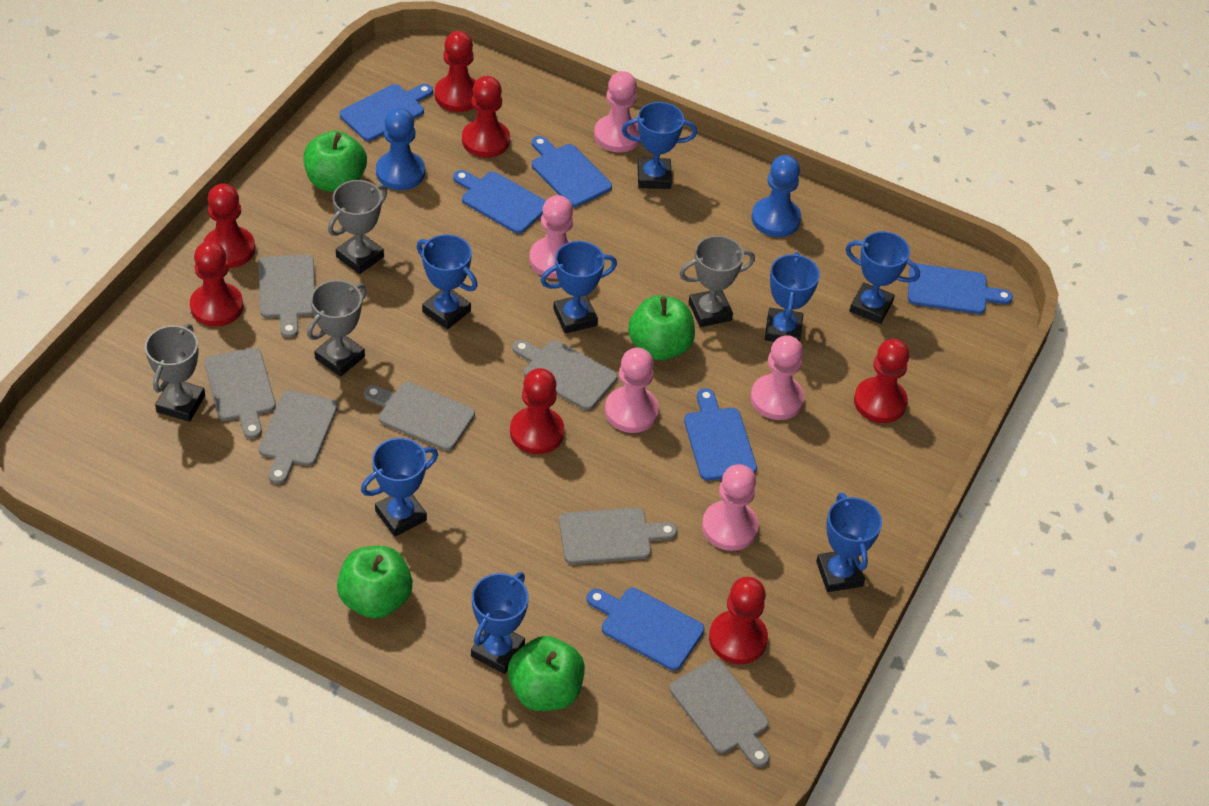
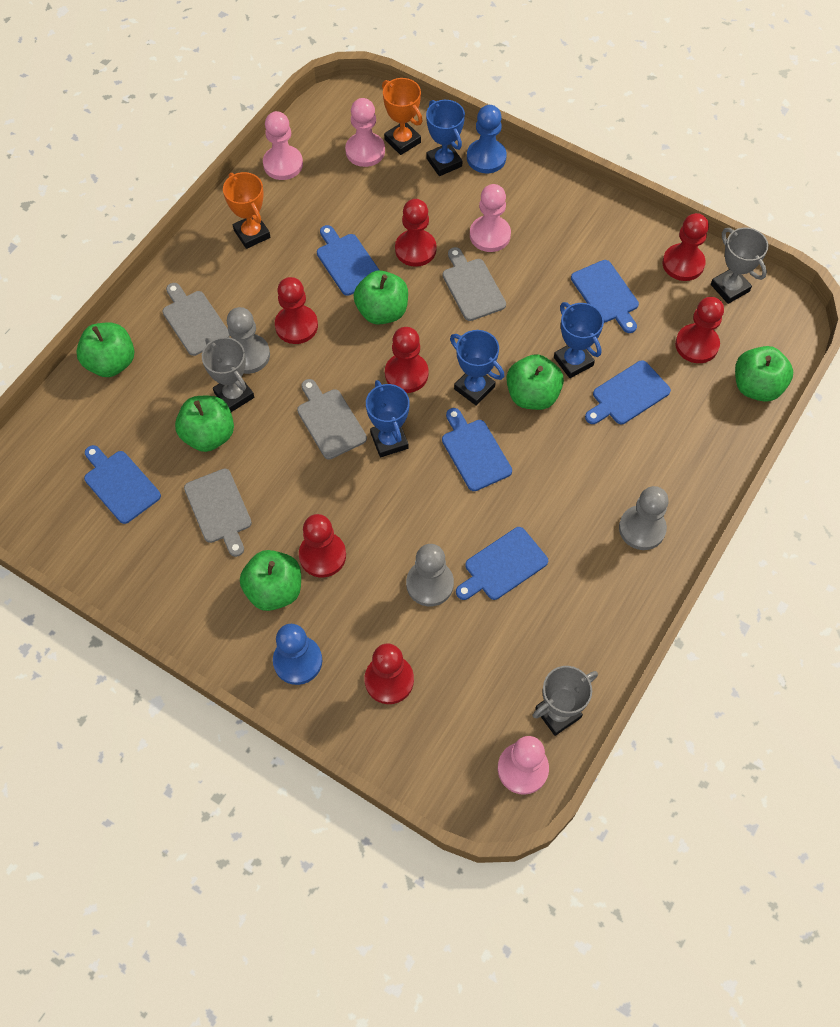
blue trophy: [361,438,438,537] [417,234,478,330] [471,572,529,674] [540,241,617,334] [622,102,697,189] [765,252,820,342] [816,493,882,592] [845,231,920,324] = 8 -> [366,380,410,457] [426,100,465,176] [450,330,505,406] [554,302,604,378] = 4
green apple: [303,131,367,192] [337,546,413,619] [508,636,585,711] [628,295,695,360] = 4 -> [76,322,134,377] [175,396,234,452] [240,550,301,611] [354,270,408,325] [506,354,564,410] [735,346,793,402] = 6
grey cutting board: [204,348,276,439] [259,254,315,338] [259,390,338,484] [364,382,475,451] [512,340,617,410] [559,507,677,564] [670,659,770,767] = 7 -> [162,283,230,356] [184,469,252,557] [297,379,367,459] [443,247,506,321] = 4
grey pawn: none = 0 -> [227,307,270,374] [406,544,454,606] [619,486,669,550] = 3
grey trophy: [145,324,205,422] [307,280,367,377] [328,180,387,274] [679,235,755,327] = 4 -> [202,337,254,412] [533,666,598,736] [711,227,768,304] = 3
orange trophy: none = 0 -> [223,172,270,249] [382,78,422,155] = 2
pink pawn: [529,195,573,279] [594,71,640,153] [605,348,659,433] [702,464,759,551] [750,335,804,420] = 5 -> [263,111,303,180] [345,98,385,167] [470,184,511,252] [498,736,549,795] = 4

